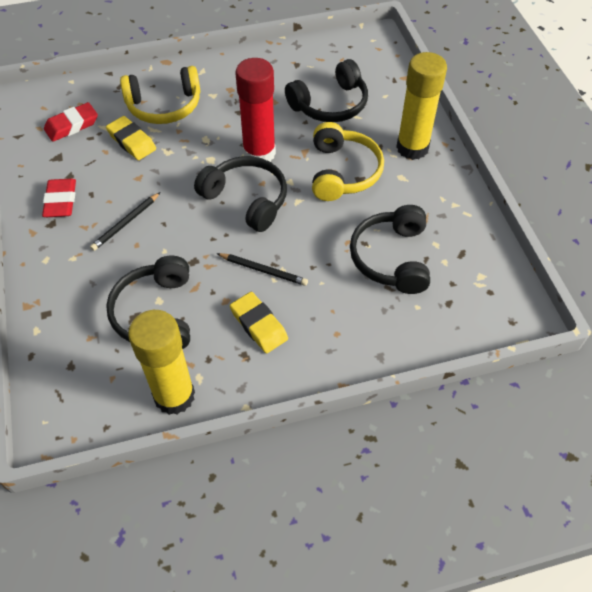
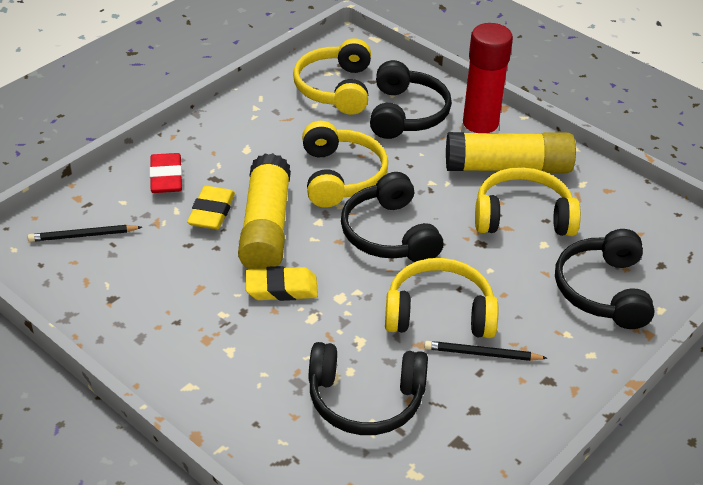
red eraser: [42,178,76,217] [44,102,98,142] = 2 -> [149,153,182,193] = 1
yellow headphones: [120,66,200,124] [312,122,384,201] = 2 -> [293,38,371,115] [302,121,388,208] [385,258,499,338] [475,167,581,236] = 4

